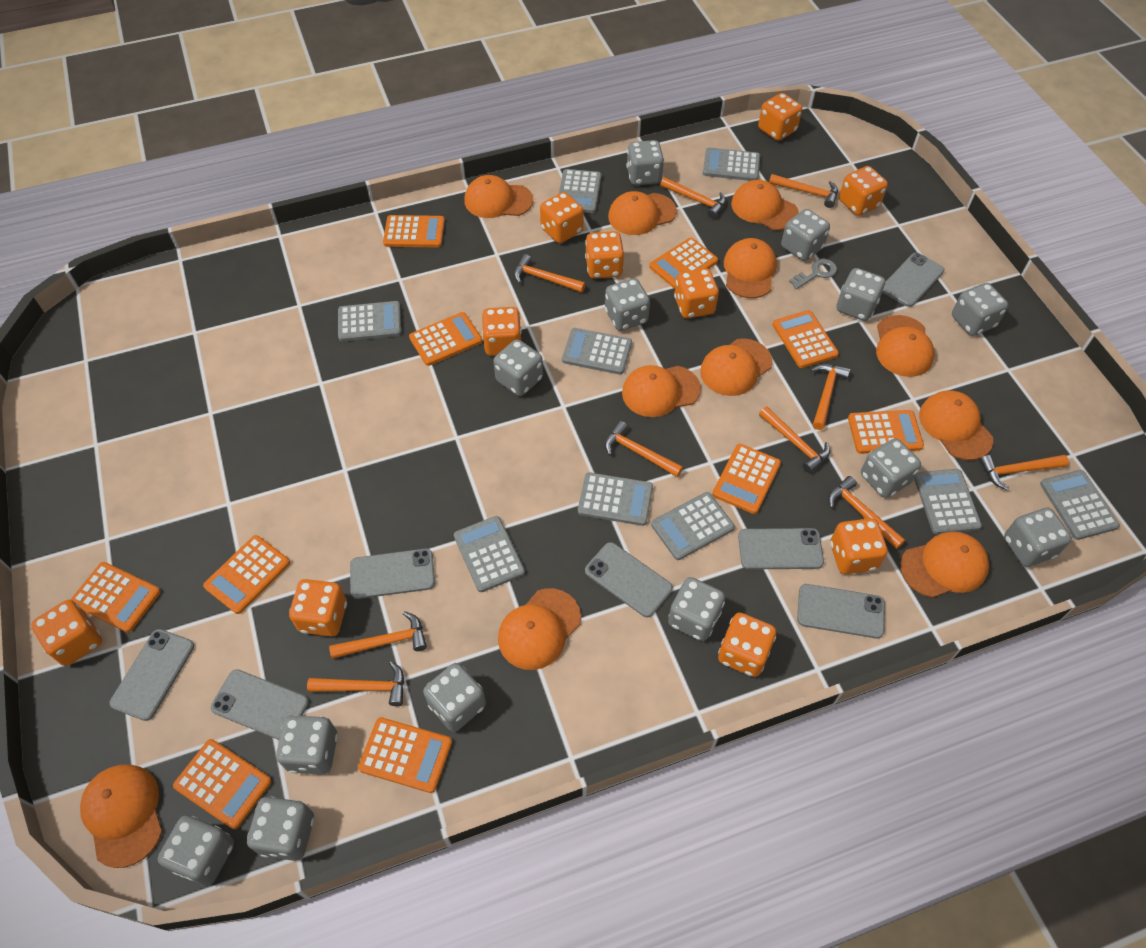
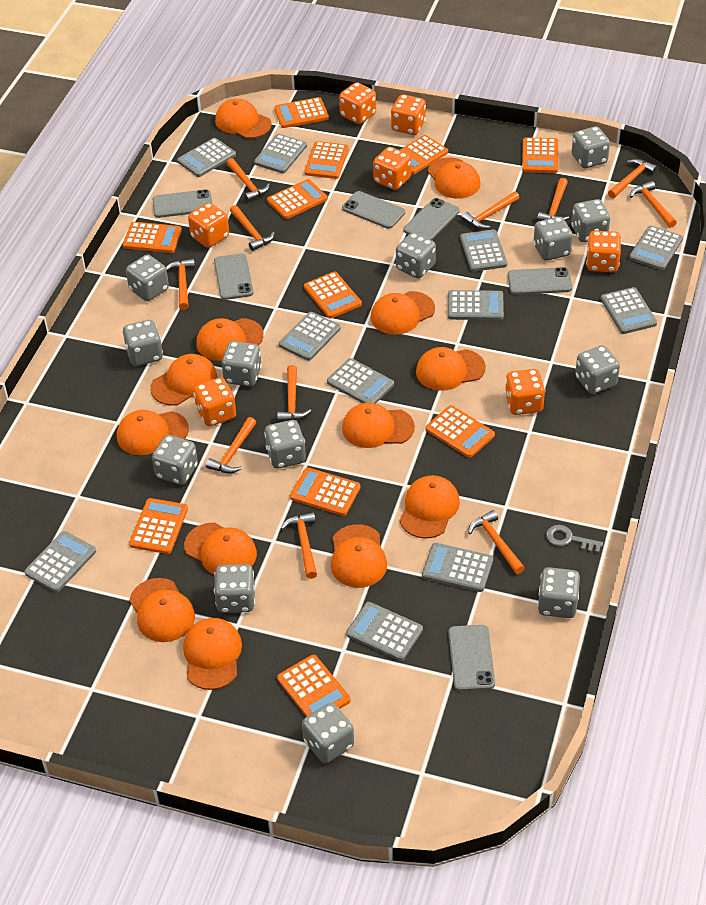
grey calculator: [338,301,401,342] [454,516,525,592] [559,169,601,213] [562,328,632,375] [578,472,653,526] [651,492,735,560] [703,147,760,181] [914,469,982,534] [1040,470,1120,540] = 9 -> [24,531,96,592] [177,138,236,177] [254,134,307,173] [279,312,341,361] [327,358,394,404] [346,602,423,661] [422,543,493,592] [448,290,504,320] [460,229,507,272] [601,287,657,334] [629,226,683,270] = 11
grey phone: [110,629,194,721] [211,669,309,740] [350,549,435,599] [585,542,673,617] [738,528,824,570] [797,584,885,639] [882,253,945,307] = 7 -> [152,189,212,218] [214,253,254,300] [342,191,405,229] [404,198,459,240] [448,625,495,691] [508,267,572,295] = 6
orange calculator: [71,562,161,633] [173,739,272,829] [203,535,290,614] [358,717,452,793] [383,215,445,248] [409,312,482,366] [649,238,718,289] [712,444,781,514] [772,310,839,368] [848,410,924,454] = 10 -> [123,222,182,253] [129,498,188,554] [267,179,328,219] [274,97,329,128] [277,655,351,717] [290,467,361,516] [304,141,349,179] [304,272,362,318] [400,135,448,174] [426,405,495,458] [522,137,558,173] = 11
orange cap: [80,764,162,868] [464,175,533,218] [498,588,581,670] [608,191,677,235] [622,365,701,417] [700,338,772,396] [724,238,777,298] [731,180,799,230] [876,315,934,377] [900,531,989,598] [919,391,993,460] = 11 -> [117,410,189,455] [129,578,195,642] [150,354,217,406] [183,618,242,690] [184,523,257,575] [196,318,264,361] [215,98,271,139] [331,524,387,588] [342,403,415,448] [370,291,435,335] [400,475,460,539] [416,347,486,391] [428,157,481,199] = 13
orange dice: [31,600,102,666] [289,579,347,636] [482,307,521,356] [540,192,584,243] [585,231,624,279] [674,268,719,318] [718,613,776,677] [758,93,802,141] [830,518,887,574] [839,166,888,216] = 10 -> [188,203,229,248] [194,377,236,426] [339,82,376,124] [373,147,411,190] [391,94,426,135] [505,369,545,415] [586,231,621,272] = 7
orange hammer: [307,661,404,706] [329,611,427,659] [514,254,586,293] [605,421,683,477] [660,177,726,218] [759,407,830,473] [769,174,838,208] [811,364,850,430] [828,476,905,549] [979,455,1069,490] = 10 -> [166,259,195,310] [206,417,256,474] [226,158,270,202] [230,205,275,251] [277,365,311,422] [281,512,317,579] [462,191,520,229] [468,510,525,574] [537,178,569,221] [608,159,657,198] [630,181,677,228] = 11

